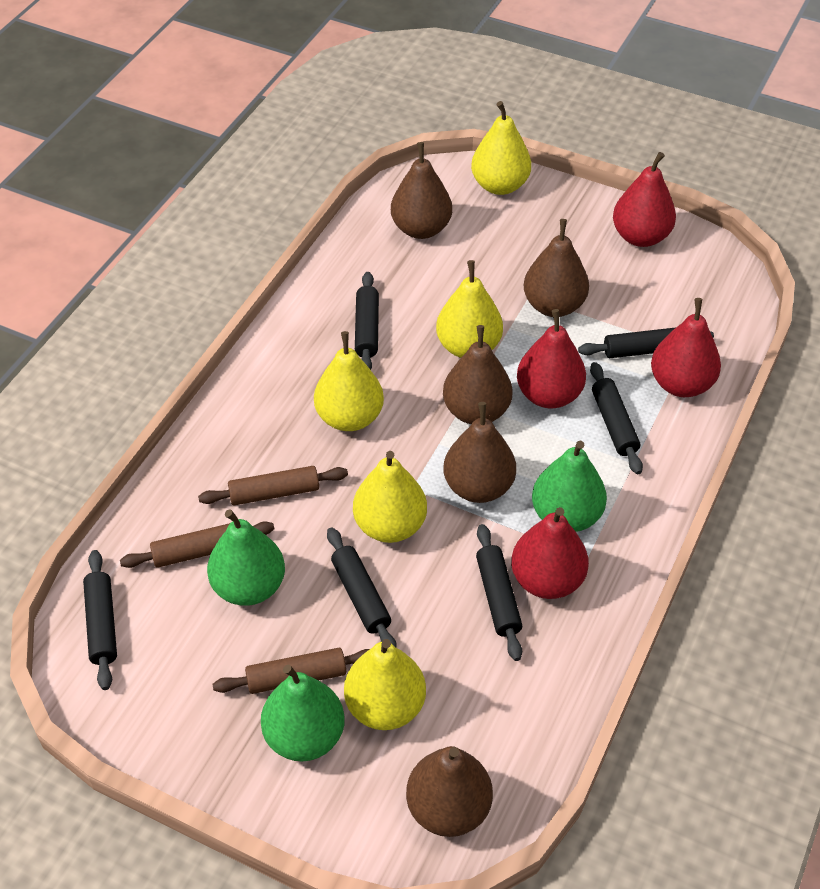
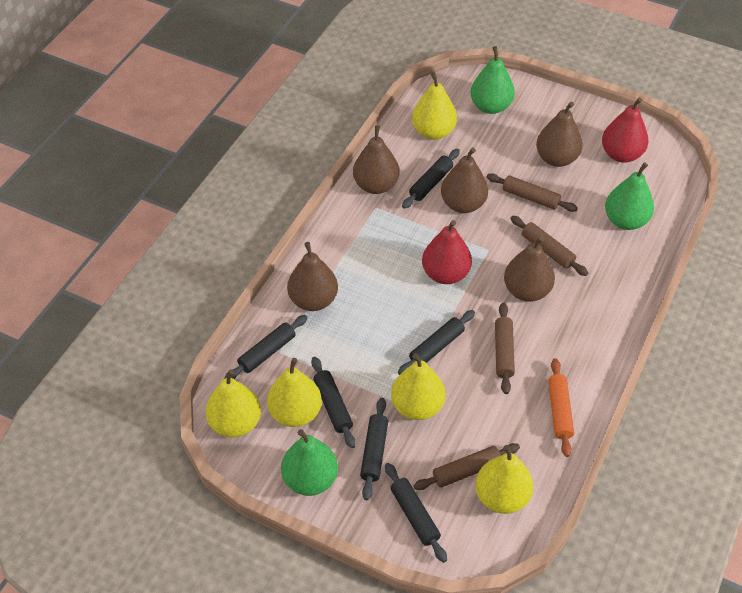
brown rolling pin: [120,521,274,568] [198,466,348,505] [213,648,370,694] = 3 -> [414,443,520,490] [487,173,578,212] [495,303,515,394] [510,216,588,276] = 4
orange rolling pin: none = 0 -> [548,358,574,457] = 1
red pear: [511,507,589,599] [517,309,586,408] [613,152,676,247] [651,298,721,397] = 4 -> [422,220,472,284] [602,98,649,163] = 2

